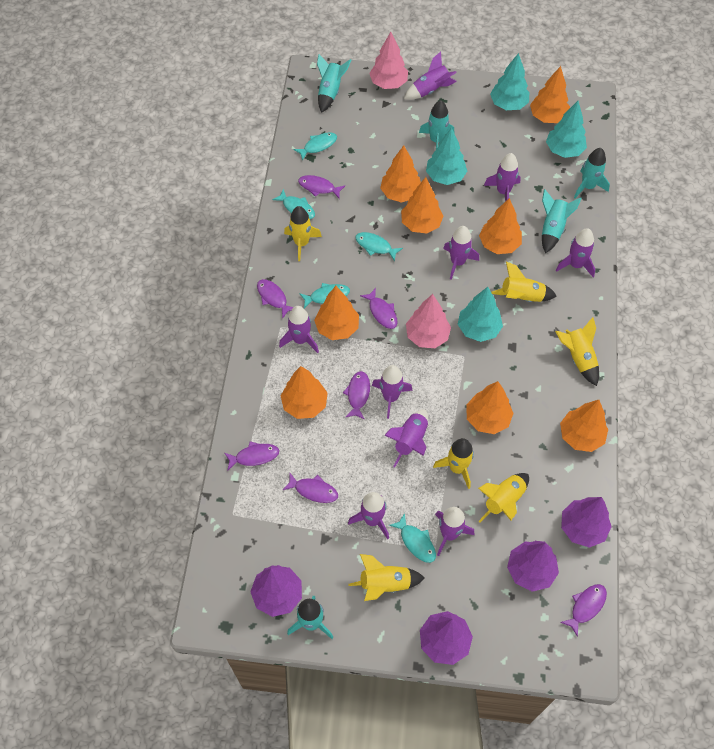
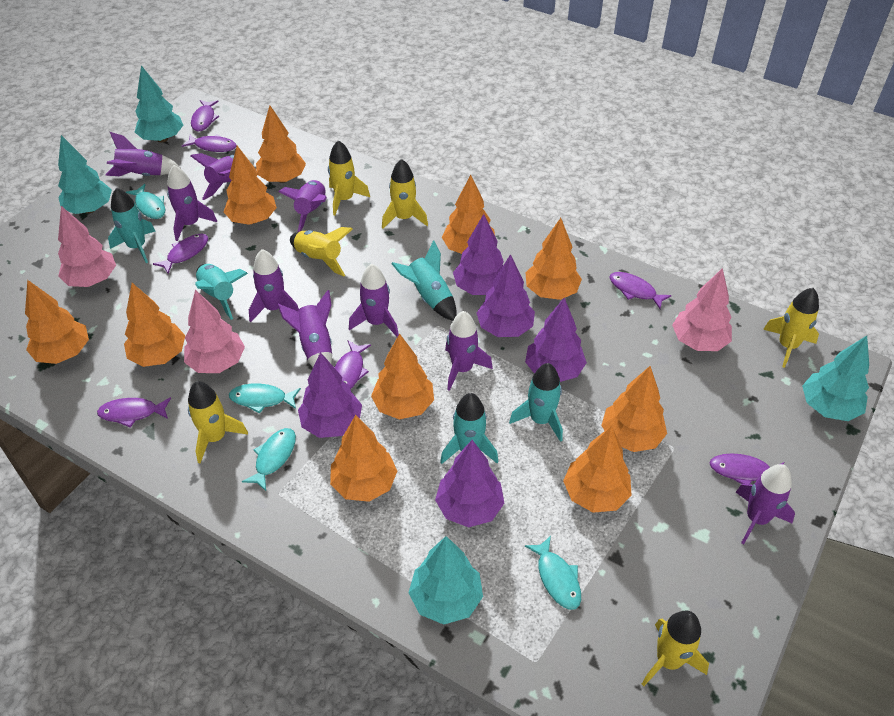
orange tree: [281,366,328,419] [314,286,359,340] [380,146,421,203] [401,177,443,234] [466,381,514,434] [479,198,522,254] [530,66,570,123] [560,400,608,452] = 8 -> [25,280,89,364] [124,283,185,367] [224,146,277,225] [256,106,306,183] [330,415,397,502] [371,334,434,420] [442,175,495,254] [525,218,582,300] [563,426,632,513] [601,366,667,452] = 10
pink tree: [369,32,408,89] [406,294,451,348] = 2 -> [58,206,116,287] [184,290,245,373] [672,268,732,351] = 3
purple tree: [250,565,302,617] [420,611,473,665] [507,541,559,592] [561,497,612,548] = 4 -> [298,352,362,438] [435,440,504,527] [453,214,504,295] [477,254,535,337] [525,298,587,382] = 5
turquoise fish: [272,189,315,219] [293,132,337,161] [299,283,350,308] [355,232,403,261] [389,513,436,563] = 5 -> [126,184,165,219] [229,384,301,414] [242,428,296,491] [525,536,581,610] = 4

